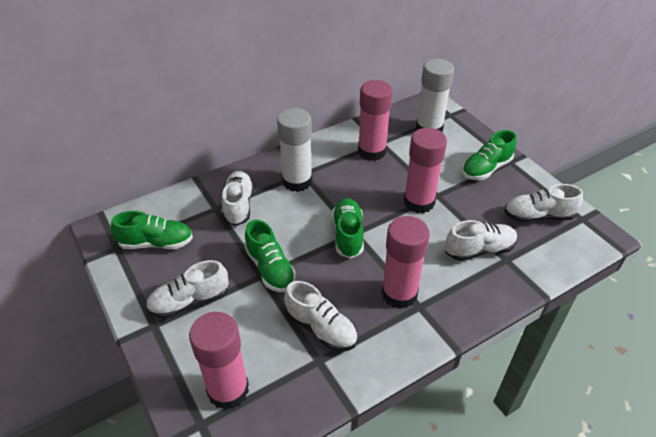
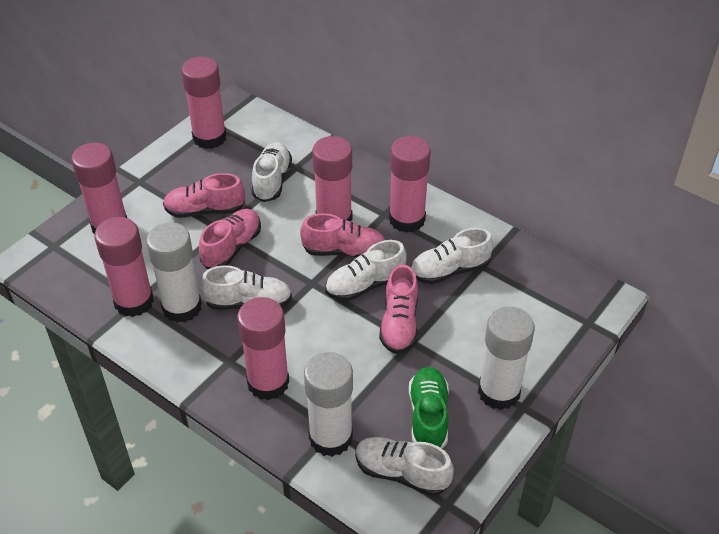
green shoe: [111,211,193,249] [245,220,296,292] [332,198,364,259] [462,130,516,180] = 4 -> [409,367,449,449] = 1
pink glue stick: [189,312,249,410] [358,80,393,161] [381,216,430,309] [404,128,447,213] = 4 -> [71,142,127,234] [94,217,154,317] [181,57,227,149] [237,297,289,400] [312,136,352,222] [389,136,431,233] = 6
pink shoe: none = 0 -> [163,173,245,218] [199,209,261,269] [300,213,385,258] [379,265,418,354] = 4
white glue stick: [277,108,312,192] [416,59,454,132] = 2 -> [146,222,202,323] [304,352,353,457] [478,306,535,410] = 3

